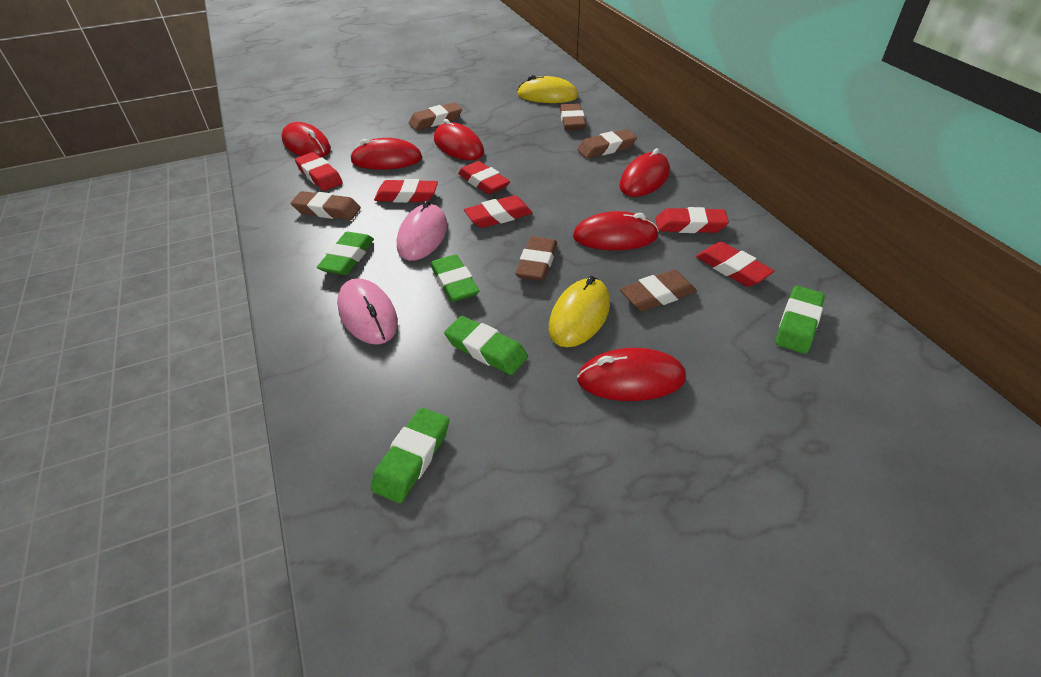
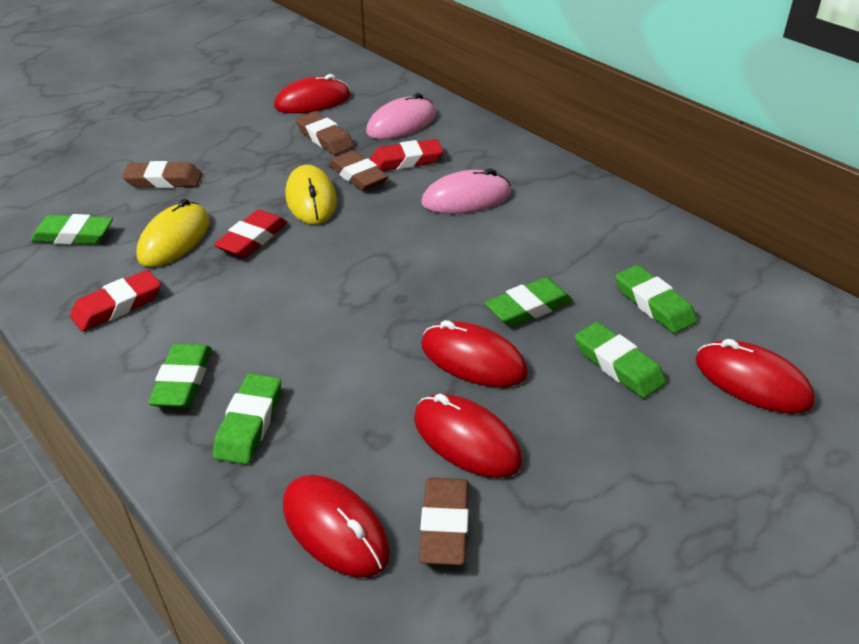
brown eraser: [291,191,361,220] [409,102,462,130] [515,236,557,281] [560,104,586,130] [577,129,637,158] [620,270,697,311] = 6 -> [122,161,202,188] [296,112,354,155] [329,151,389,191] [419,478,469,565] = 4
green eraser: [317,232,374,275] [371,408,449,503] [430,254,479,302] [444,316,528,375] [776,286,825,354] = 5 -> [30,214,113,245] [148,344,212,407] [213,374,281,465] [485,277,573,327] [575,322,666,398] [615,265,697,334] = 6
red eraser: [295,152,343,191] [374,179,438,203] [458,161,510,195] [464,195,532,228] [655,207,729,233] [696,242,774,287] = 6 -> [70,270,161,331] [214,210,287,258] [370,139,443,171] = 3
red mouse: [282,122,331,157] [350,138,422,169] [434,119,484,160] [573,211,659,250] [577,348,686,401] [619,148,670,197] = 6 -> [274,74,351,113] [283,475,390,577] [414,394,522,478] [421,320,528,387] [696,339,815,413] = 5

